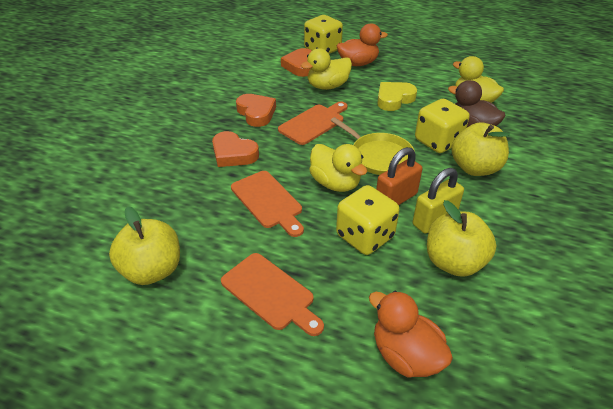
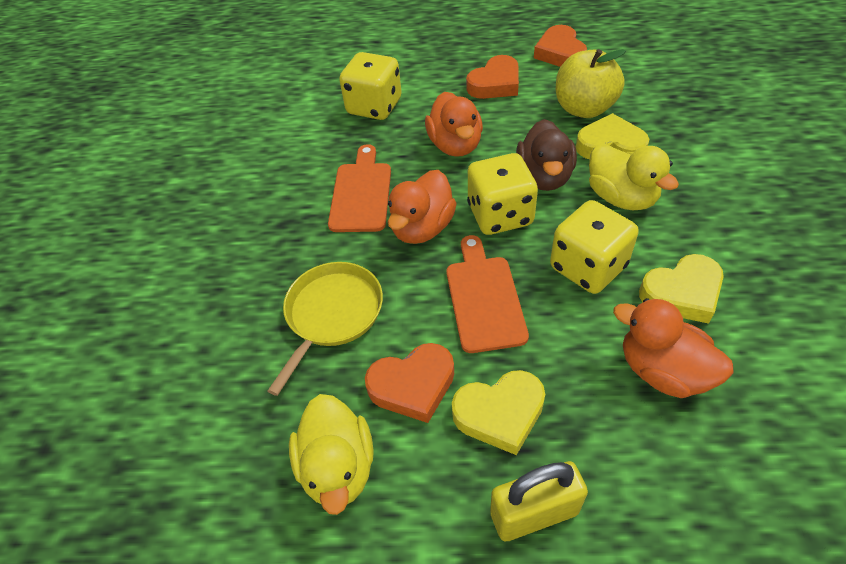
orange cutting board: [221,253,324,336] [231,171,304,237] [278,101,348,145] = 3 -> [328,144,391,232] [446,235,529,353] = 2
orange duck: [337,23,388,66] [369,291,453,378] = 2 -> [388,170,457,244] [425,92,483,157] [613,298,734,398] = 3
orange padlock: [376,147,422,205] = 1 -> none = 0
yellow apple: [109,206,180,285] [427,200,497,277] [451,122,510,176] = 3 -> [556,49,626,118] = 1
yellow duck: [301,48,352,90] [309,144,367,192] [453,56,504,103] = 3 -> [289,394,374,515] [589,144,679,210] = 2
yellow heart: [377,82,417,111] = 1 -> [452,370,545,455] [576,113,649,159] [639,254,724,324] = 3

